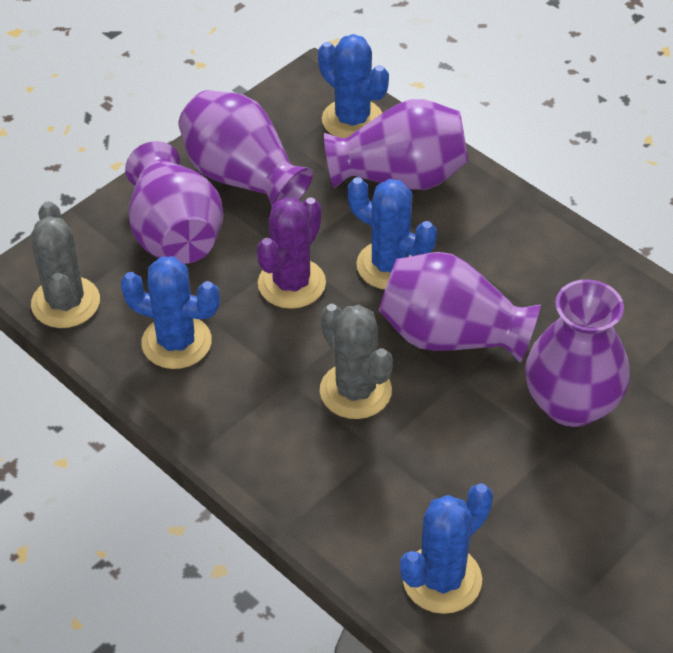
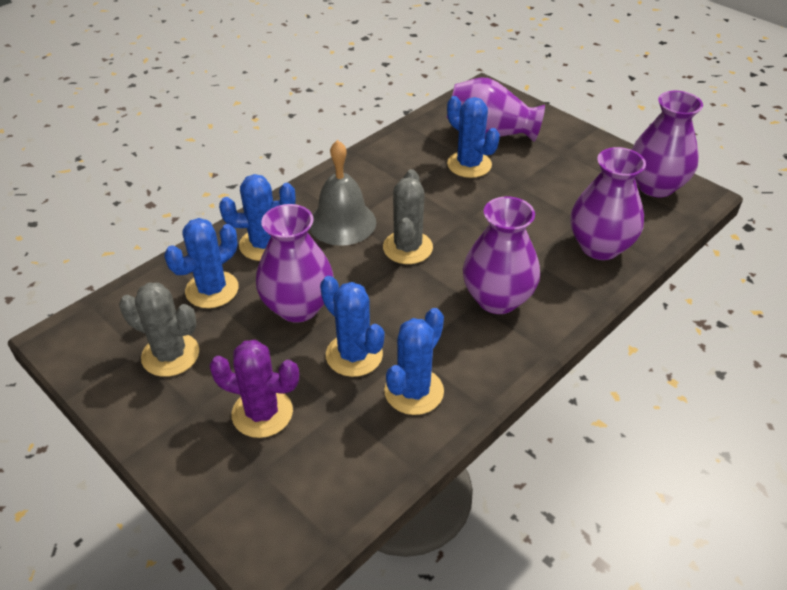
blue cactus: [120,256,220,369] [318,34,389,138] [348,177,437,289] [400,483,493,614] = 4 -> [165,218,239,308] [219,174,295,261] [320,276,384,377] [384,308,444,415] [447,96,500,178] = 5
grey bell: none = 0 -> [310,140,376,246] = 1

